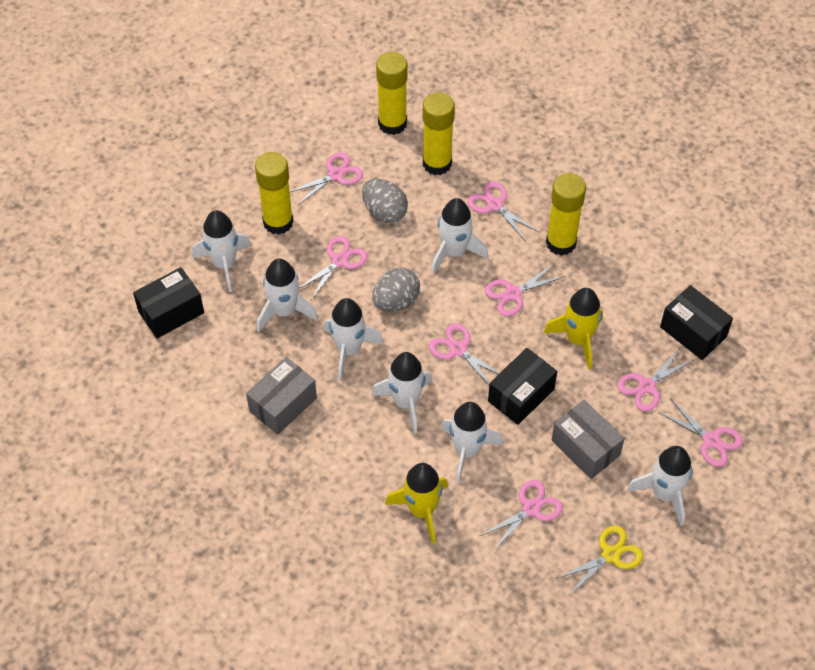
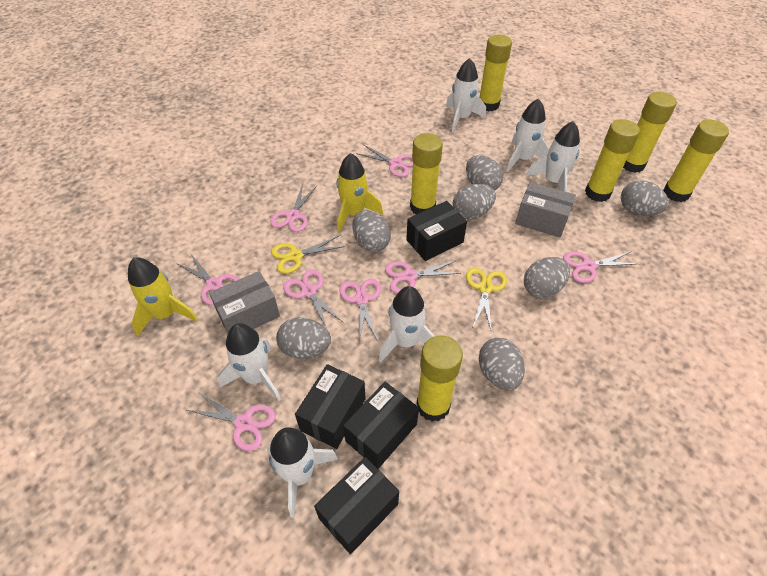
black box: [133,267,204,338] [488,348,557,425] [660,285,733,360] = 3 -> [295,364,366,449] [314,457,399,554] [343,382,419,469] [406,201,467,261] = 4
grey egg: [362,179,408,223] [372,268,420,312] = 2 -> [276,317,331,359] [352,210,391,252] [453,184,496,220] [466,155,503,191] [479,338,525,390] [524,257,570,298] [621,180,669,216] = 7
white rocket: [192,210,252,292] [257,258,318,332] [324,298,384,380] [371,352,433,434] [431,198,488,274] [440,402,503,483] [627,446,693,526] = 7 -> [218,323,281,401] [267,427,338,518] [379,286,435,363] [446,58,486,132] [506,98,549,172] [526,121,580,192] = 6
yellow glue stick: [255,152,293,235] [376,52,408,135] [423,92,455,175] [546,173,586,256] = 4 -> [410,133,443,214] [416,336,463,422] [480,35,512,112] [585,119,640,202] [623,92,677,173] [663,120,729,202] = 6
yellow scissors: [556,526,643,594] = 1 -> [271,236,345,274] [466,268,507,329] = 2

